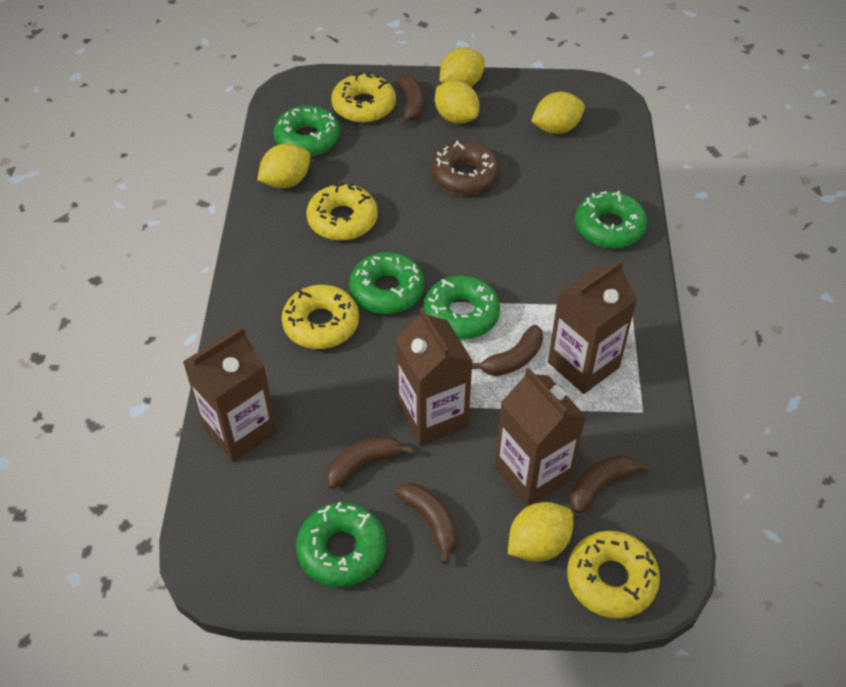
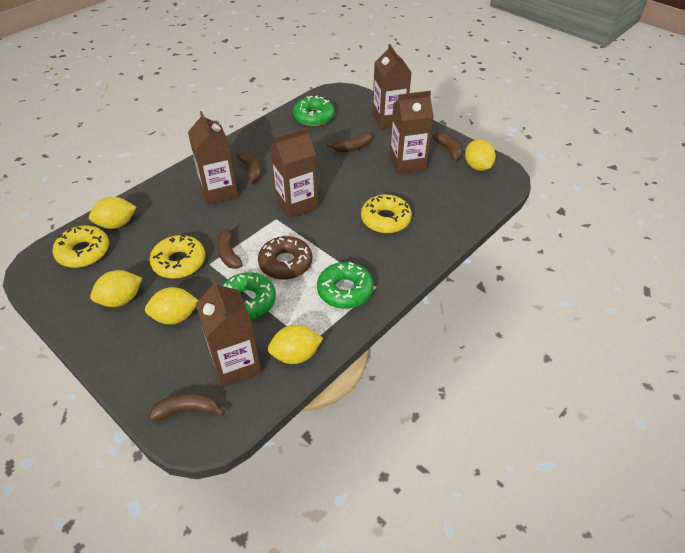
brown carton: [183,327,277,462] [395,308,473,446] [495,368,586,507] [548,260,637,394] = 4 -> [188,111,238,205] [196,279,262,388] [270,128,318,219] [372,44,411,129] [389,91,434,175] = 5
green donut: [273,105,340,157] [296,502,386,587] [349,252,424,314] [424,275,500,339] [575,191,647,248] = 5 -> [222,272,276,320] [293,96,335,126] [317,262,374,309] = 3
yellow donut: [282,285,359,349] [306,182,378,241] [331,72,396,123] [567,531,660,619] = 4 -> [52,226,109,268] [150,235,205,279] [361,194,412,233] = 3

